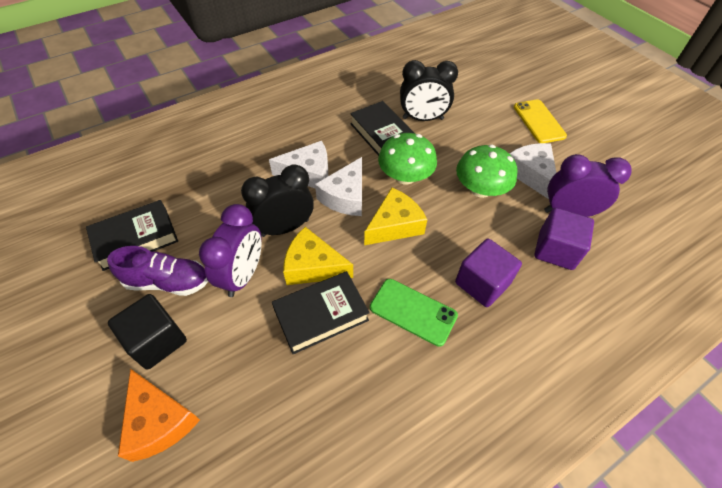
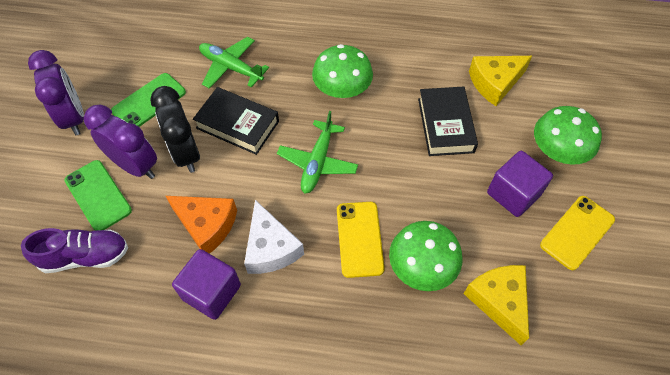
black book: [86,200,178,271] [272,271,370,354] [350,101,414,156] = 3 -> [193,87,279,155] [418,86,478,156] = 2
black clock: [241,165,314,237] [400,60,458,121] = 2 -> [150,86,200,173] = 1
black cube: [108,294,187,370] = 1 -> none = 0
green mushroom: [378,133,437,185] [456,145,517,198] = 2 -> [312,44,373,98] [389,221,462,291] [534,106,602,165] = 3
green phone: [370,279,458,347] = 1 -> [64,160,132,231] [111,73,186,127] = 2
green plane: none = 0 -> [199,37,269,89] [277,111,358,194] = 2
white cheese: [269,141,328,188] [315,157,362,216] [509,143,556,199] = 3 -> [244,200,304,274] = 1
yellow phone: [514,99,567,143] = 1 -> [337,202,385,278] [540,196,615,270] = 2

